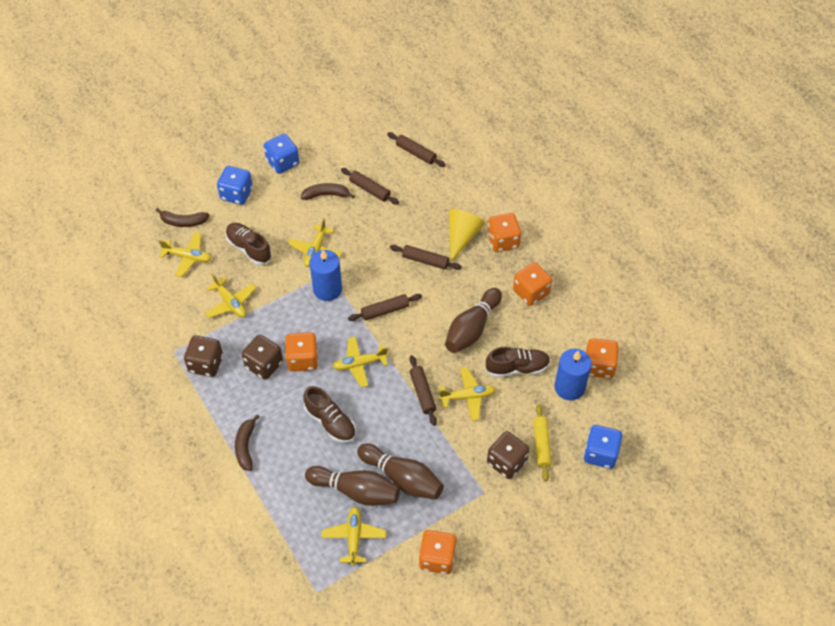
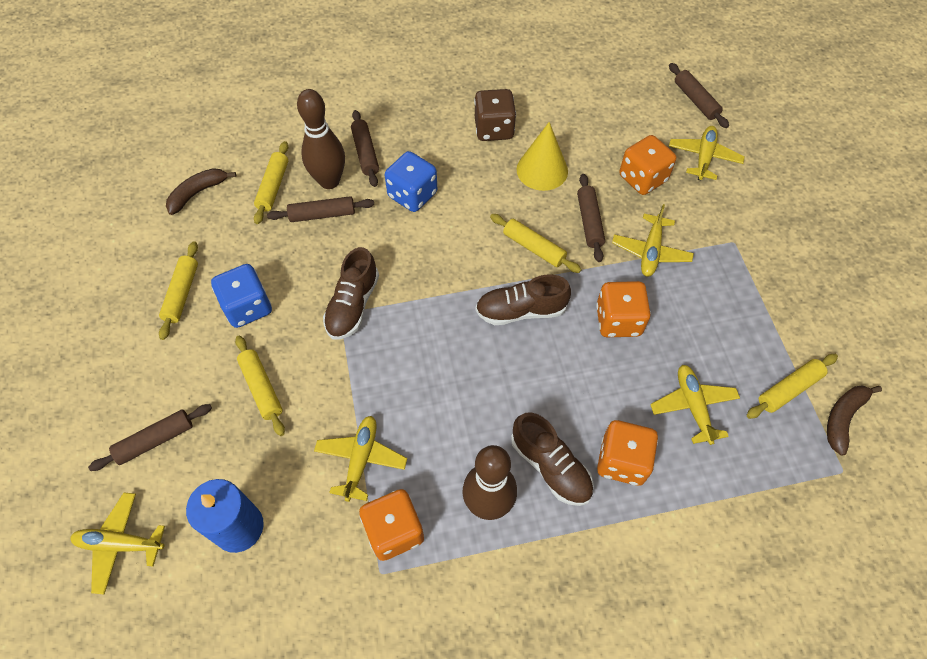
blue candle: [309,250,342,301] [555,349,592,401] = 2 -> [186,479,264,553] = 1
blue dice: [217,166,253,205] [264,134,299,174] [584,425,622,469] = 3 -> [211,264,272,328] [385,151,437,212] = 2
brown banana: [156,208,209,227] [235,414,260,471] [301,183,355,200] = 3 -> [166,168,236,215] [827,385,882,456] = 2
brown bowling pin: [305,466,400,506] [357,443,444,499] [445,288,502,353] = 3 -> [297,89,345,189] [462,445,517,520] = 2
brown dice: [184,335,223,377] [242,334,283,380] [487,431,529,479] = 3 -> [474,89,516,141] = 1
orange dice: [285,332,318,372] [419,530,456,574] [487,213,521,252] [513,262,552,306] [586,338,619,379] = 5 -> [359,489,424,561] [596,281,651,337] [597,420,658,486] [619,135,676,195] = 4
yellow plane: [159,232,211,277] [205,274,256,318] [288,218,342,267] [322,507,386,566] [333,336,388,388] [439,367,496,421] = 6 -> [70,493,165,595] [314,416,407,502] [612,204,694,277] [650,365,740,445] [669,126,745,180] = 5
yellow rolling pin: [533,404,552,481] = 1 -> [159,241,198,340] [235,336,285,436] [254,141,288,224] [490,214,582,273] [747,354,838,419] = 5

